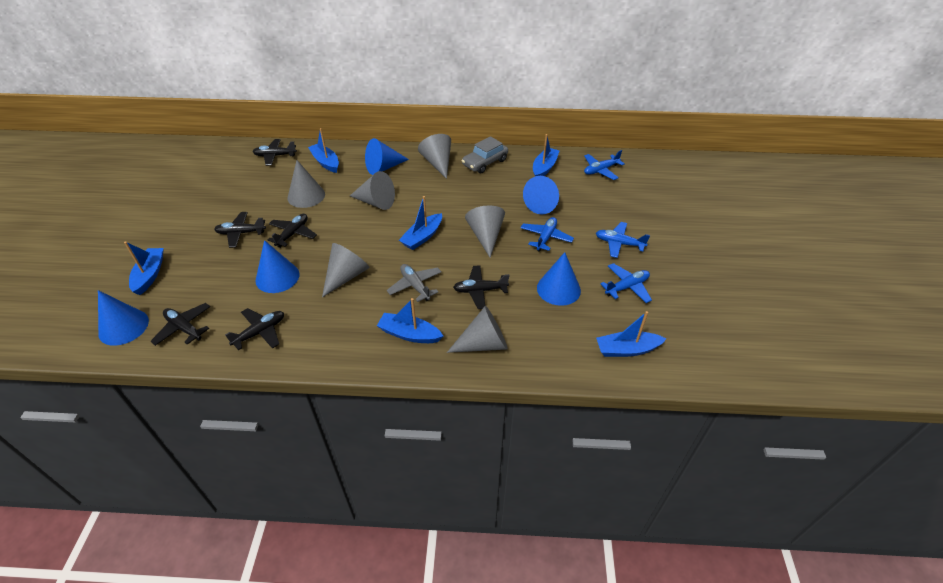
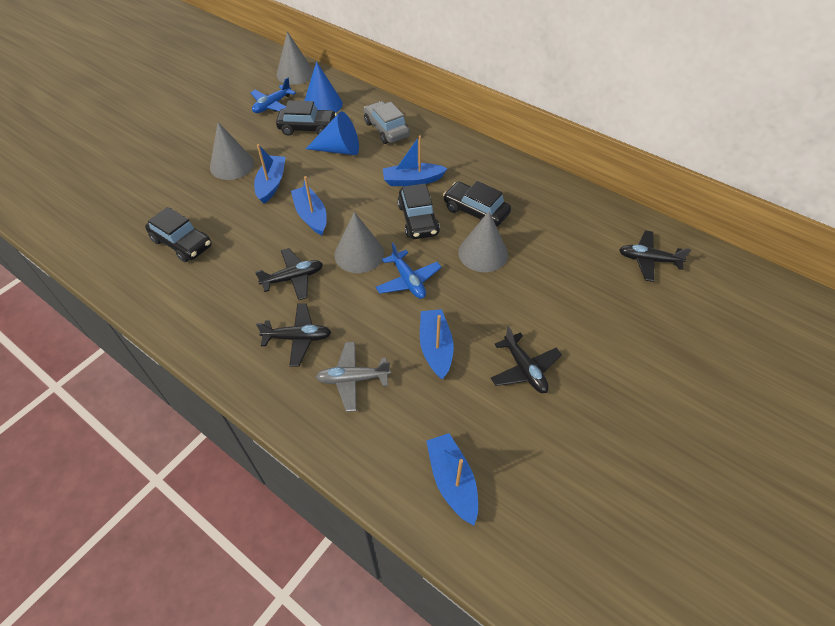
black car: none = 0 -> [145,207,212,262] [276,100,337,136] [397,184,440,239] [443,181,511,227] = 4
black plane: [150,303,210,346] [214,212,266,248] [225,308,284,350] [253,139,297,166] [268,214,317,248] [453,265,510,309] = 6 -> [255,248,323,300] [256,303,331,367] [491,326,562,393] [619,230,691,282] = 4
blue boat: [124,241,164,295] [308,128,339,173] [377,298,443,343] [399,196,442,250] [533,134,560,176] [596,311,666,357] = 6 -> [254,144,285,204] [291,176,327,235] [382,135,448,186] [420,309,454,379] [426,433,478,525] = 5
blue cone: [98,290,149,346] [256,240,299,293] [365,138,409,175] [523,176,559,214] [537,252,581,306] = 5 -> [304,61,343,113] [306,112,359,155] = 2
blue plane: [520,217,574,252] [584,150,625,180] [596,222,650,258] [600,263,652,303] = 4 -> [250,77,296,113] [376,243,442,299] = 2
grey cone: [288,160,325,208] [322,243,369,297] [350,171,395,210] [418,134,451,179] [447,306,508,353] [465,205,505,258] = 6 -> [210,122,254,180] [276,31,313,85] [334,212,384,273] [458,211,508,272] = 4

